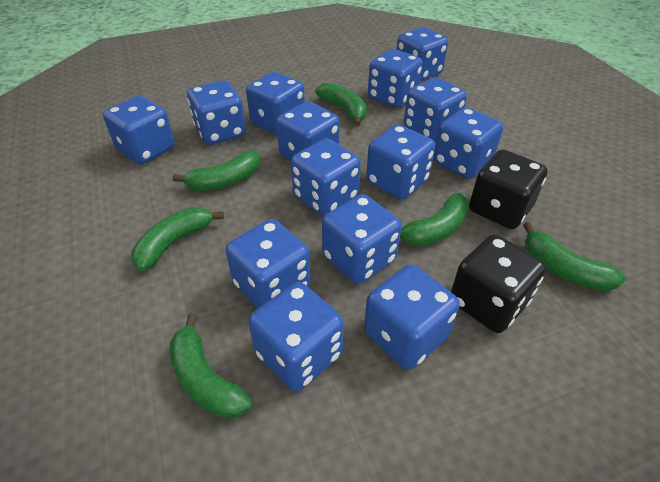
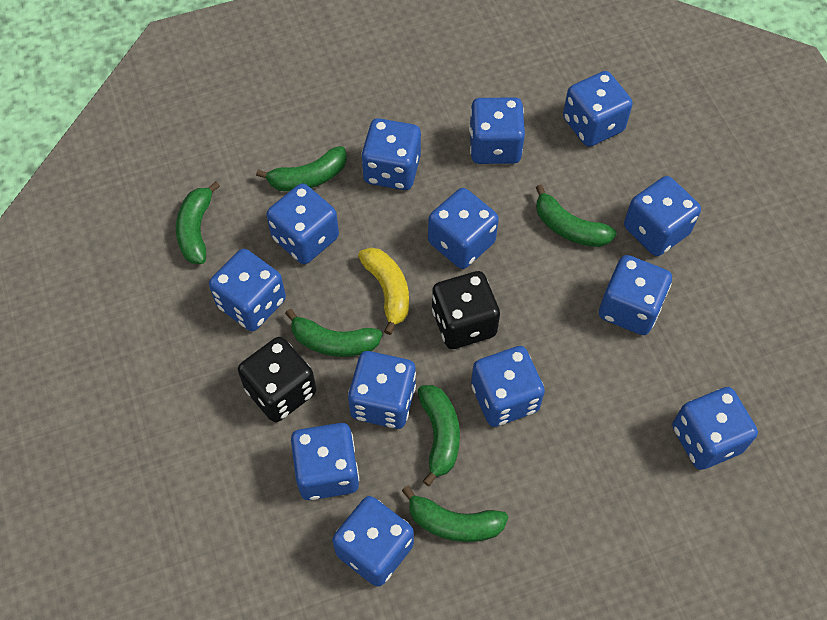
blue dice: [103,96,175,164] [187,80,246,145] [225,219,311,308] [246,72,305,135] [248,282,344,392] [276,101,340,161] [291,138,361,216] [322,194,402,284] [364,264,460,370] [366,124,435,199] [368,49,423,108] [397,27,448,82] [404,77,467,142] [433,107,503,179] = 14 -> [209,249,286,331] [266,183,339,264] [291,423,359,500] [332,496,414,587] [348,351,416,429] [361,118,421,190] [428,188,499,269] [469,97,525,164] [471,346,545,427] [563,71,633,147] [599,255,672,335] [624,176,701,256] [672,387,758,470] = 13
yellow banana: none = 0 -> [358,247,409,335] = 1

